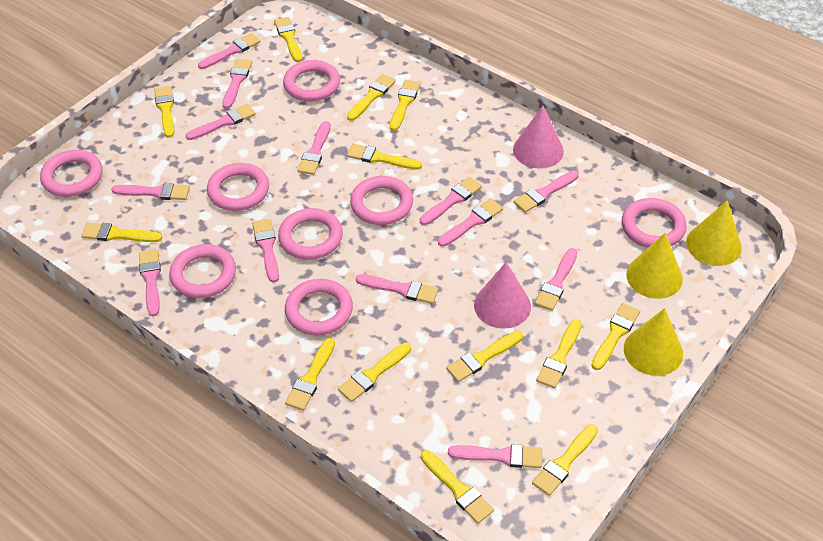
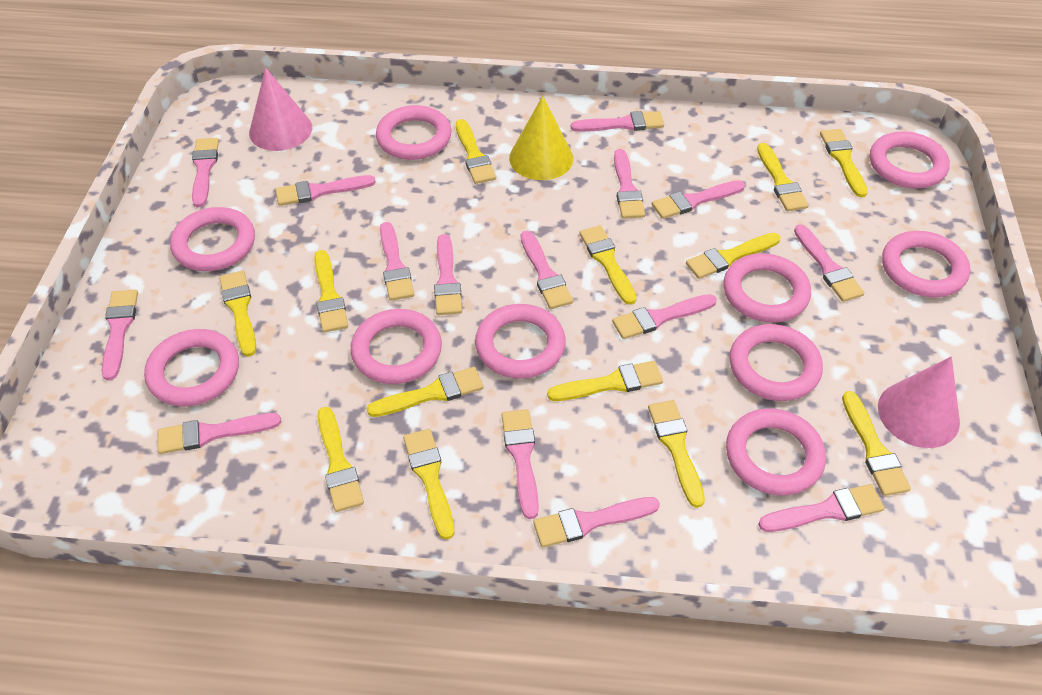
pink brush: [111,183,190,200] [139,249,161,317] [185,104,256,140] [198,33,260,69] [222,59,252,109] [252,219,279,283] [297,121,331,175] [356,274,438,304] [420,177,482,225] [438,198,503,247] [448,444,542,468] [514,170,579,213] [535,248,578,311] = 13 -> [102,290,138,381] [158,413,281,454] [192,138,219,207] [275,175,376,206] [380,222,414,301] [434,234,462,315] [501,409,539,519] [521,231,573,309] [533,497,660,547] [571,111,664,132] [612,294,717,339] [614,149,645,219] [652,180,745,219] [758,484,885,532] [794,224,865,302] = 15
pink ring: [40,150,103,197] [169,244,236,298] [207,163,269,211] [278,208,343,260] [283,60,340,102] [285,279,353,335] [350,176,413,225] [622,198,687,248] = 8 -> [144,329,239,407] [170,207,255,271] [351,309,442,384] [376,105,451,160] [475,304,566,379] [723,253,811,323] [726,408,826,496] [729,324,823,401] [870,131,950,189] [882,231,970,297] = 10
yellow cone: [624,308,683,376] [626,233,683,299] [686,200,742,266] = 3 -> [509,96,573,180] = 1

